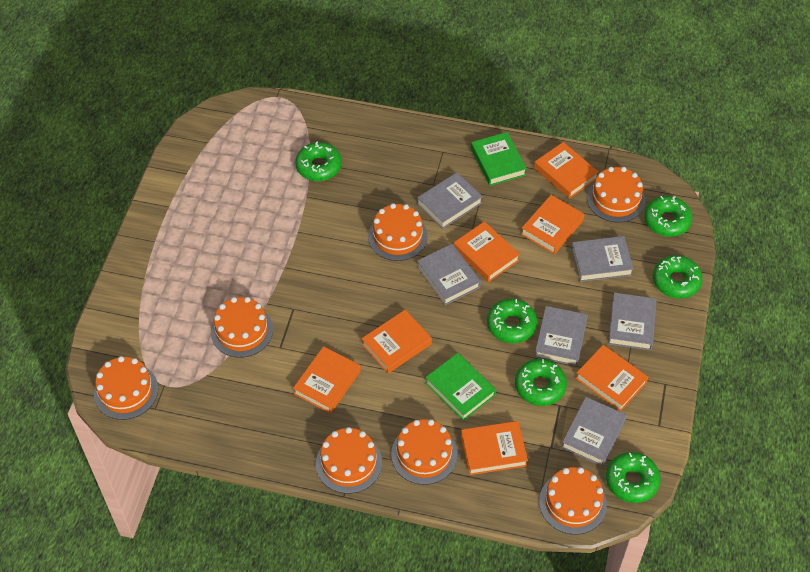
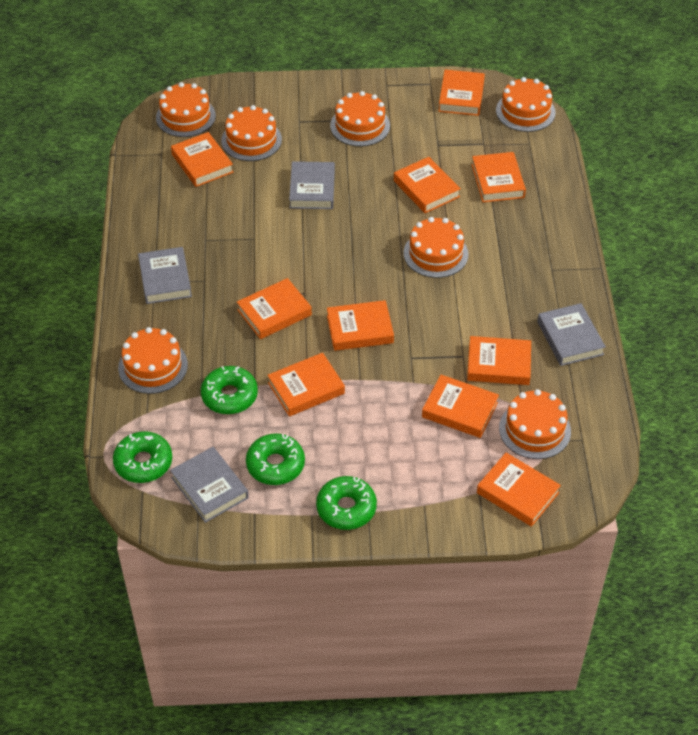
green book: [425,353,496,421] [471,132,527,186] = 2 -> none = 0
green donut: [295,142,342,181] [487,299,537,343] [515,359,567,406] [606,452,661,503] [644,196,692,237] [653,255,703,299] = 6 -> [113,431,172,483] [201,366,258,414] [246,434,305,485] [316,476,377,530] = 4
grey book: [417,172,483,229] [417,244,481,305] [535,306,588,366] [561,397,627,466] [571,236,634,282] [608,293,657,350] = 6 -> [138,247,192,304] [170,447,249,523] [289,161,335,209] [537,303,606,366] = 4
orange book: [293,346,361,414] [361,310,432,373] [454,221,520,282] [461,421,528,475] [521,195,585,254] [534,142,599,199] [576,345,648,411] = 7 -> [171,132,233,187] [237,278,312,339] [267,353,345,417] [327,300,394,351] [394,157,461,213] [422,375,499,438] [439,70,485,116] [467,336,531,385] [471,152,526,202] [477,453,561,527] = 10

